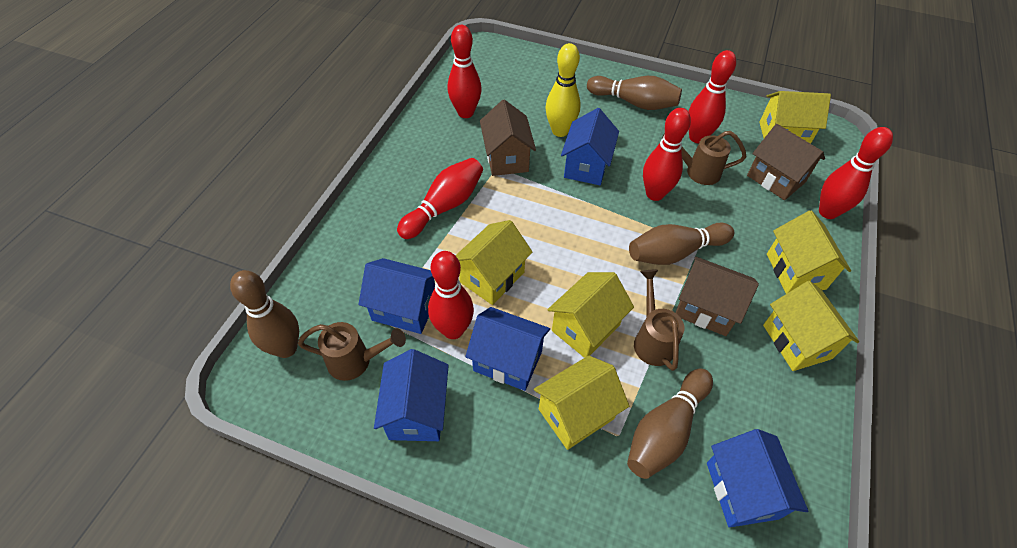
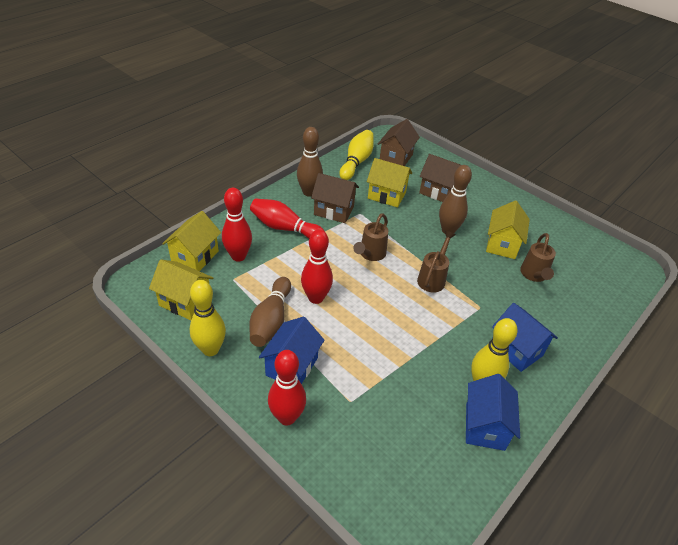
blue house: [359,258,435,334] [374,349,449,441] [465,307,550,391] [561,108,619,185] [707,429,808,527] = 5 -> [259,316,325,384] [466,374,520,451] [492,303,558,372] = 3
brown bowling pin: [230,270,299,358] [587,76,682,110] [627,369,713,479] [629,223,734,265] = 4 -> [249,277,291,347] [297,127,323,197] [439,165,472,234] = 3
red bowling pin: [397,158,483,239] [428,251,474,339] [448,25,482,118] [643,108,691,201] [688,50,736,143] [819,127,893,219] = 6 -> [222,188,252,262] [250,198,325,239] [268,350,306,425] [301,229,333,304] = 4
yellow bowling pin: [545,43,581,137] = 1 -> [190,280,226,356] [339,130,374,180] [471,318,517,381] = 3
yellow house: [455,220,533,305] [534,356,629,450] [547,272,634,358] [759,91,831,144] [763,281,859,371] [767,210,851,294] = 6 -> [149,259,214,320] [162,211,221,271] [367,158,412,207] [486,201,530,259] = 4

